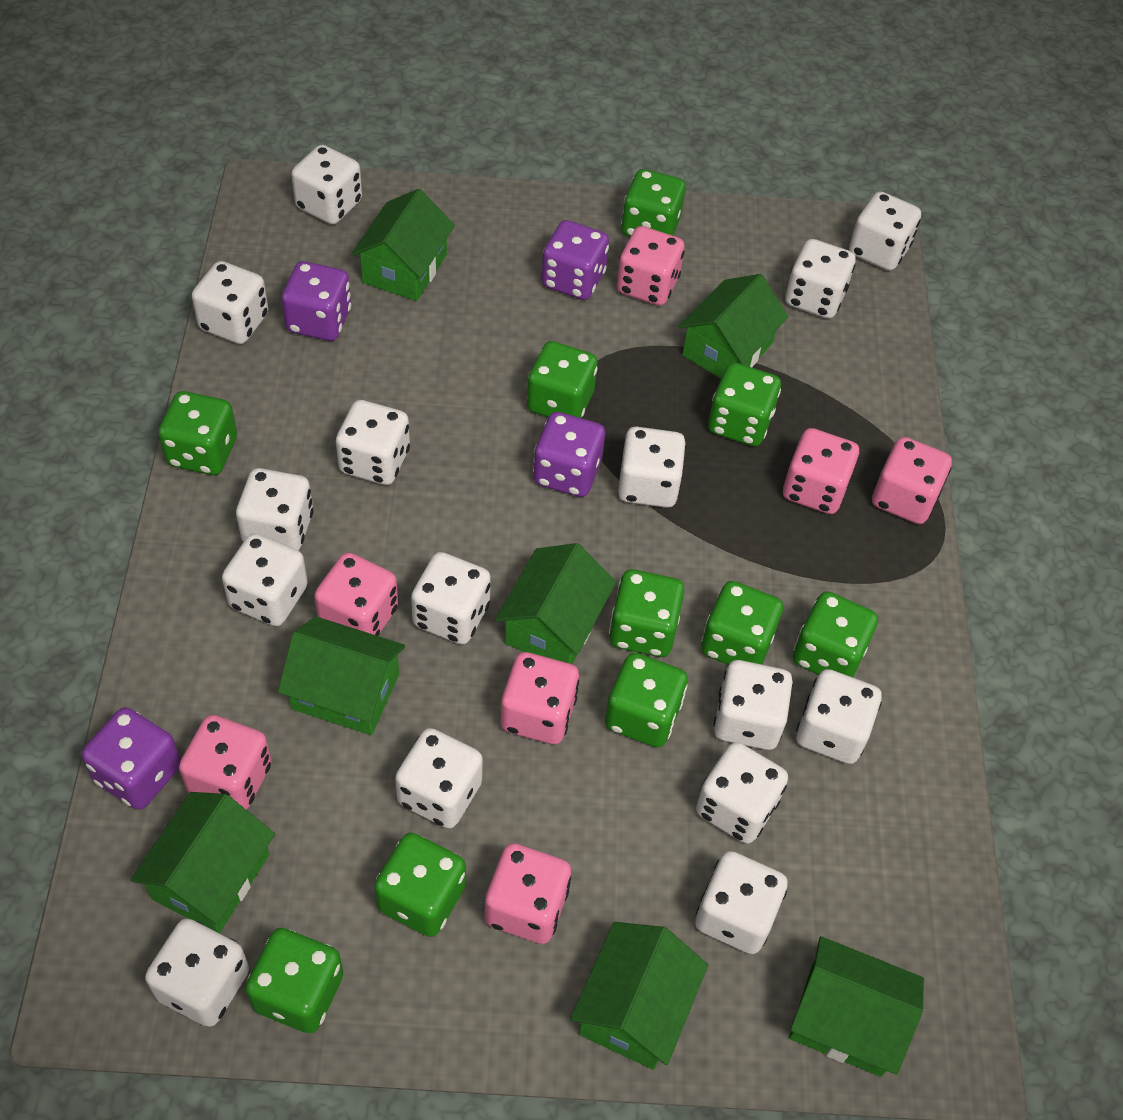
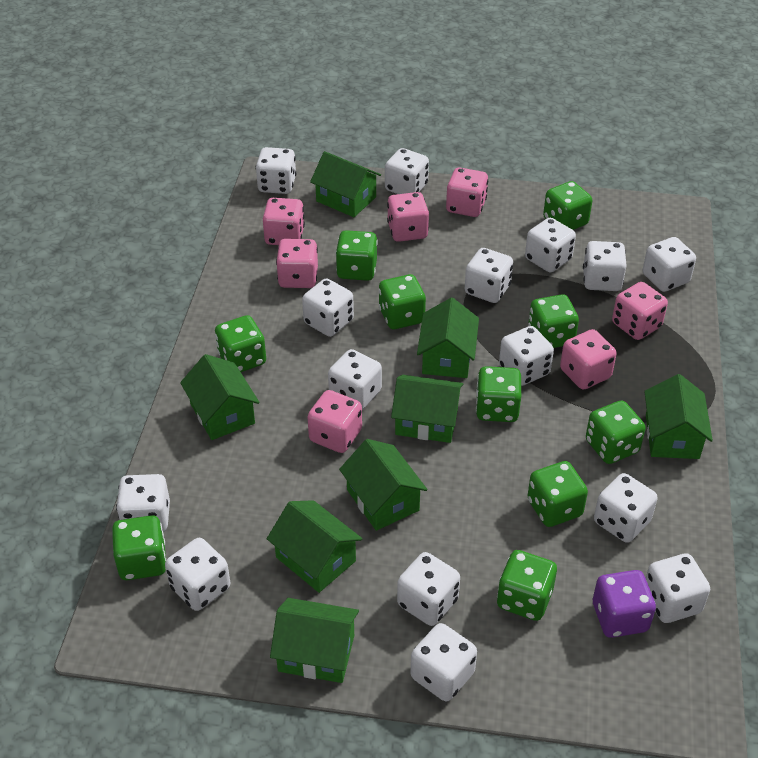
green house: [130,792,275,933] [278,616,405,735] [351,189,455,301] [496,543,616,664] [570,922,708,1070] [678,274,788,379] [789,936,924,1077] = 7 -> [180,354,260,440] [267,500,363,593] [270,598,359,683] [310,151,381,217] [339,439,428,531] [391,375,463,443] [417,297,479,378] [644,374,713,459] = 8
purple dice: [82,707,181,810] [281,261,351,341] [533,412,605,497] [541,220,609,300] = 4 -> [593,570,656,638] = 1

